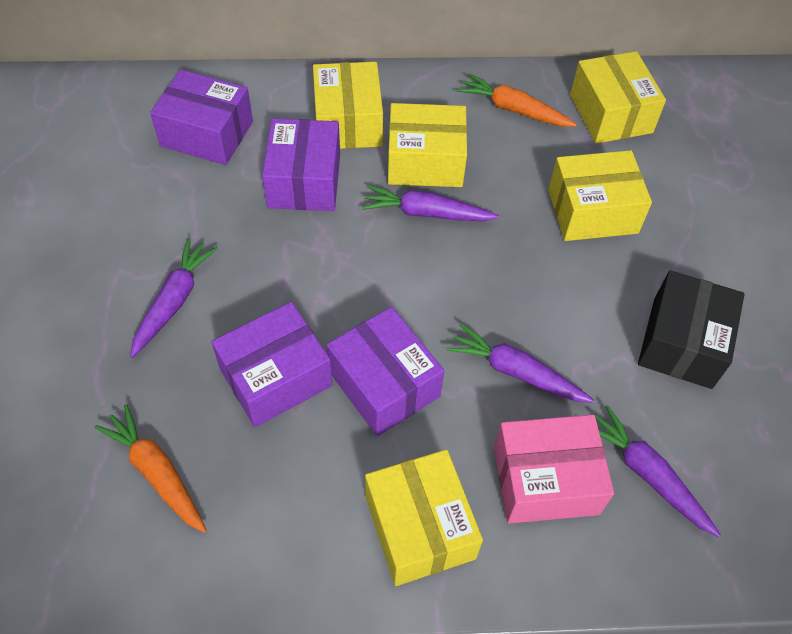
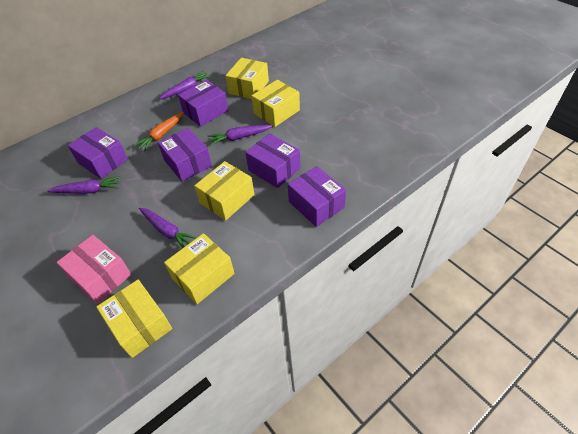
black box: [638,270,745,389] = 1 -> none = 0
orange carrot: [95,404,207,533] [457,73,577,127] = 2 -> [134,112,184,151] = 1
purple box: [150,69,253,165] [212,302,332,427] [262,118,340,211] [326,307,444,436] = 4 -> [68,127,128,179] [158,128,212,182] [178,80,229,127] [245,133,301,188] [288,166,346,227] = 5

